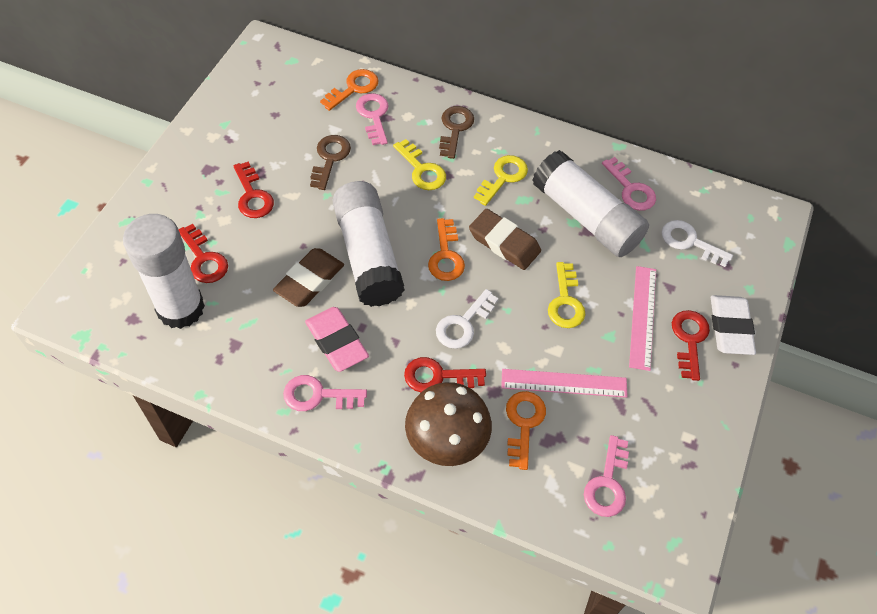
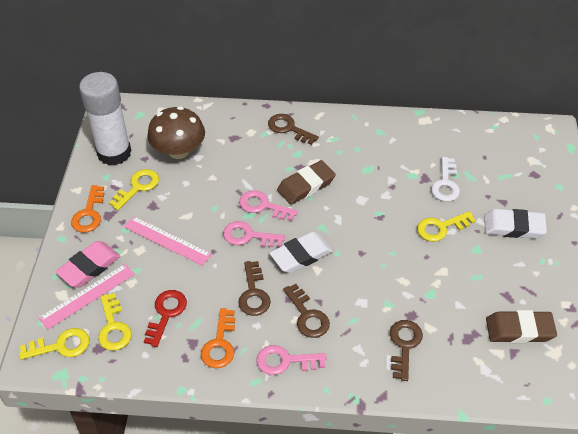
brown key: [310,135,351,190] [439,106,474,159] = 2 -> [238,261,271,316] [268,114,319,145] [283,284,330,338] [390,320,423,381] = 4
orange key: [320,69,378,111] [428,218,465,281] [506,391,546,470] = 3 -> [71,185,104,233] [201,308,235,368] = 2
pink key: [283,375,367,411] [356,93,389,145] [584,435,629,517] [602,157,656,211] = 4 -> [223,221,285,247] [239,190,298,221] [256,345,327,375] = 3
red key: [178,224,228,283] [234,161,274,218] [404,357,486,392] [672,310,710,381] = 4 -> [144,290,187,347] = 1
white eraser: [711,295,756,355] = 1 -> [270,232,333,273] [484,209,547,239] = 2
white glue stick: [123,214,205,329] [333,181,405,307] [532,150,649,257] = 3 -> [79,72,131,165] = 1
white key: [436,289,499,349] [662,220,733,267] = 2 -> [431,157,460,202] = 1
yellow key: [393,139,446,190] [474,155,528,206] [548,262,585,328] = 3 -> [19,328,89,360] [98,293,132,351] [109,169,159,210] [417,211,476,242] = 4

